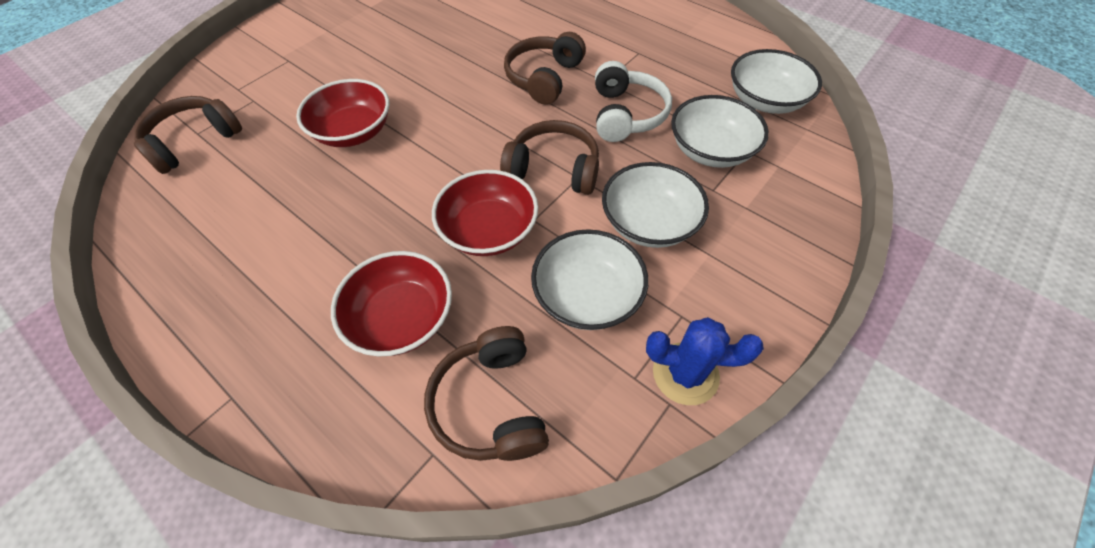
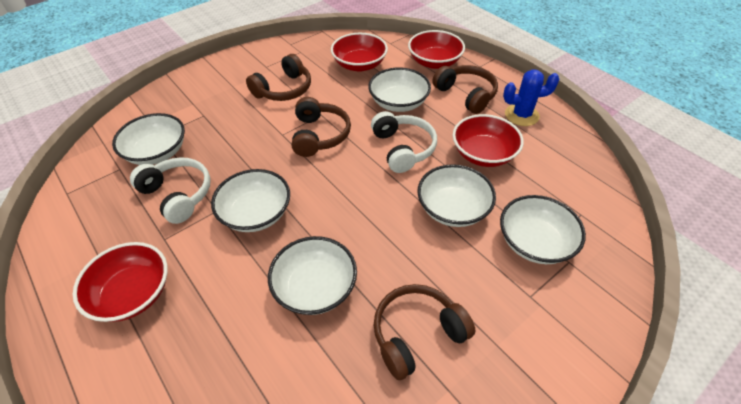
red bowl: [296,79,389,147] [331,251,452,356] [432,170,538,256] = 3 -> [73,242,168,322] [331,33,388,72] [408,30,465,69] [453,114,524,167] = 4
white bowl: [531,229,648,330] [602,162,709,248] [671,95,769,168] [731,49,822,114] = 4 -> [112,113,185,165] [211,169,290,232] [268,236,357,315] [368,68,431,112] [417,164,496,227] [500,195,586,264] = 6
white headphones: [595,61,672,142] = 1 -> [130,157,211,224] [371,111,437,173] = 2

